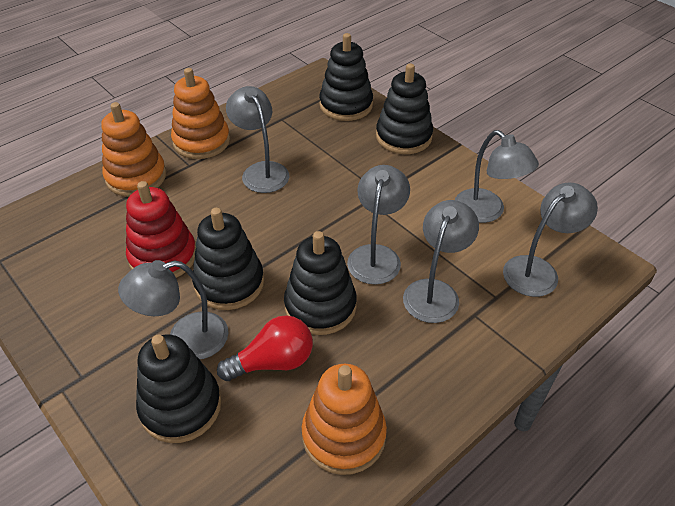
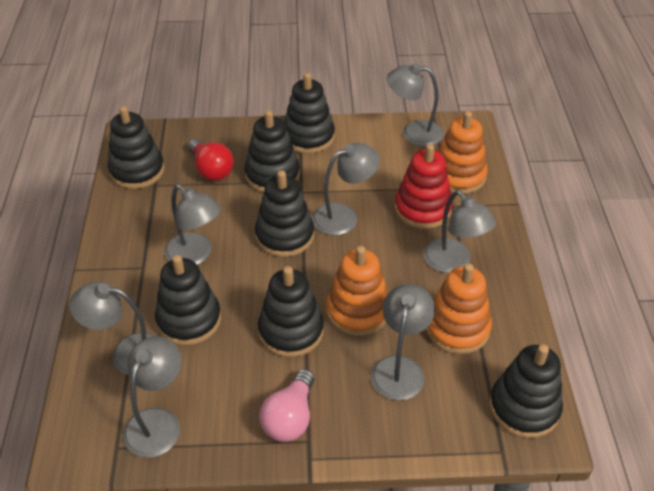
black stacking toy: [136,334,221,443] [192,208,264,310] [284,231,357,335] [319,33,373,121] [376,63,433,154] = 5 -> [108,106,165,189] [155,255,221,346] [245,110,300,193] [255,170,314,257] [258,266,324,357] [284,73,335,154] [489,344,563,438] = 7
grey lamp: [118,260,228,359] [226,86,289,193] [347,165,410,285] [403,200,479,323] [455,130,539,223] [503,182,598,297] = 6 -> [69,282,156,375] [123,336,181,458] [164,185,221,265] [312,143,379,235] [371,284,435,401] [387,63,444,147] [424,190,496,273] = 7
pink light bulb: none = 0 -> [259,369,315,442] = 1

